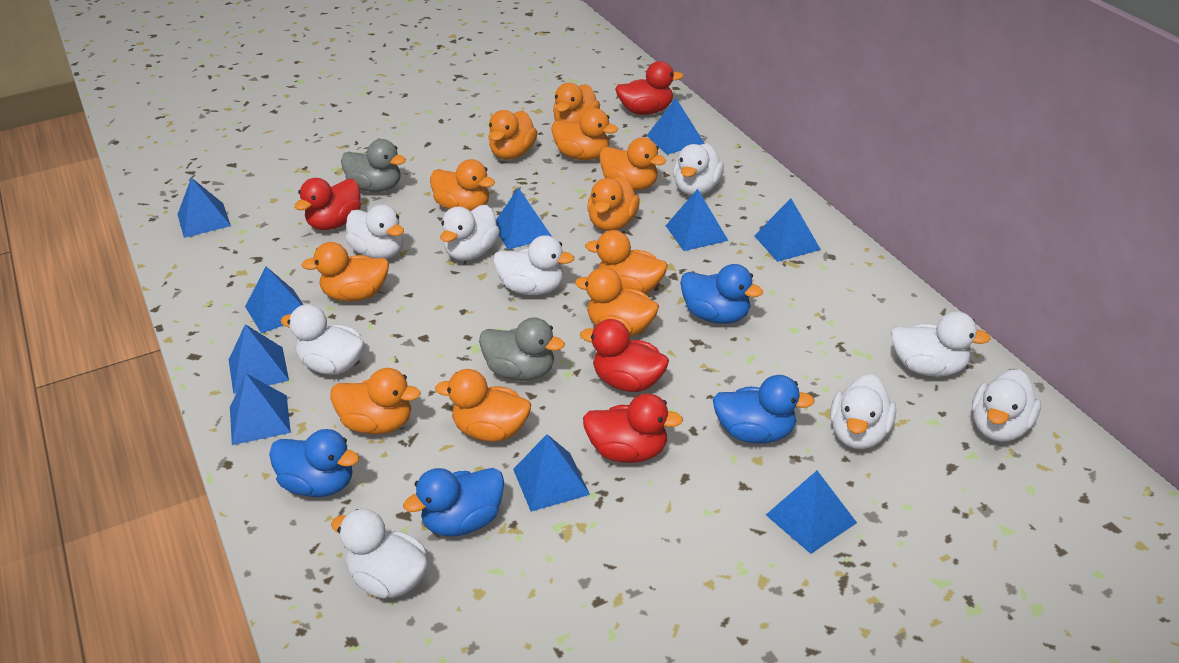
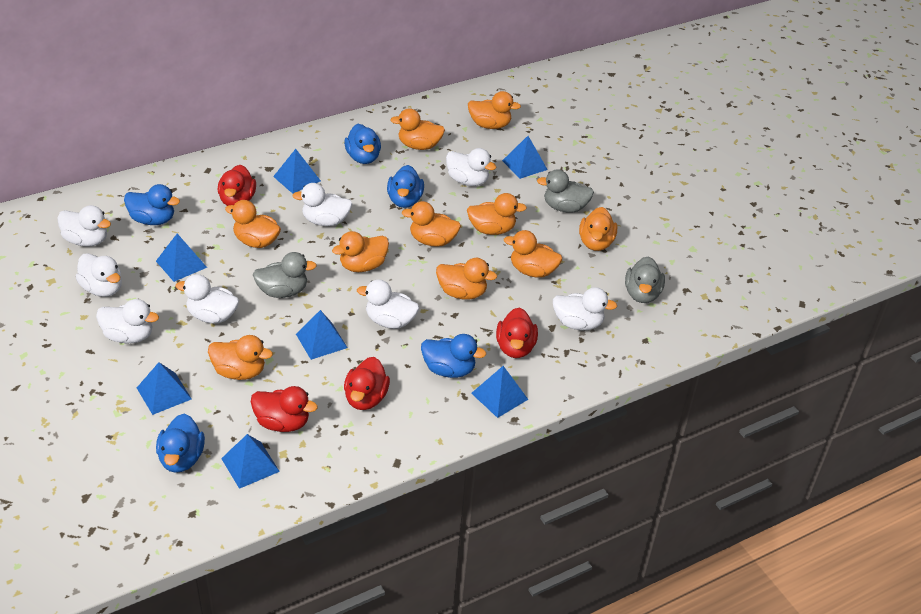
blue duck: [269,429,359,497] [403,468,504,536] [680,264,763,324] [713,375,815,444] = 4 -> [124,184,180,225] [156,414,205,473] [344,124,381,164] [387,165,424,208] [421,334,486,378] = 5
blue pyramid: [177,178,231,238] [229,324,289,394] [230,373,291,445] [245,267,304,334] [496,187,552,250] [513,434,590,512] [647,98,705,155] [666,189,728,251] [754,198,821,262] [766,471,857,554] = 10 -> [137,362,192,415] [156,234,207,282] [221,434,280,489] [273,149,321,194] [296,310,348,360] [471,366,528,418] [502,136,548,179] = 7
grey duck: [341,139,406,192] [479,317,565,380] = 2 -> [252,252,317,298] [537,169,594,213] [625,256,665,303] = 3
orange duck: [301,242,389,301] [330,368,421,434] [430,159,495,211] [435,369,531,442] [488,110,537,159] [551,108,618,160] [553,83,600,123] [575,267,659,336] [585,230,667,294] [587,176,640,231] [599,137,666,190] = 11 -> [208,335,273,380] [225,200,281,248] [332,231,389,272] [390,108,445,150] [402,201,461,247] [436,258,497,300] [467,193,527,235] [468,91,521,129] [504,230,562,278] [579,207,617,251] = 10
white duck: [281,304,365,375] [331,509,428,598] [346,204,404,259] [440,205,500,261] [493,235,574,295] [673,143,724,196] [830,374,896,449] [891,312,991,377] [972,369,1041,442] = 9 -> [57,205,111,247] [75,253,122,297] [96,299,159,344] [176,274,239,324] [292,183,352,226] [357,279,419,329] [446,148,496,186] [553,287,617,330] = 8

